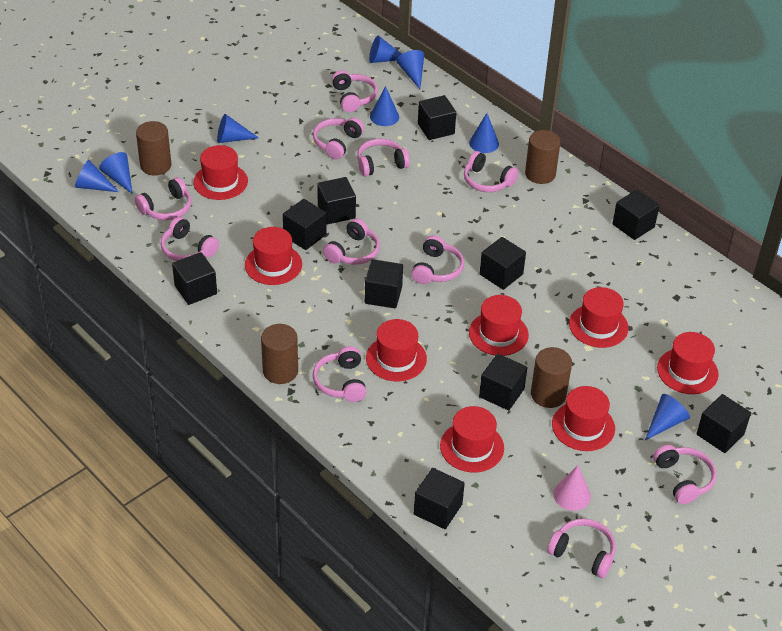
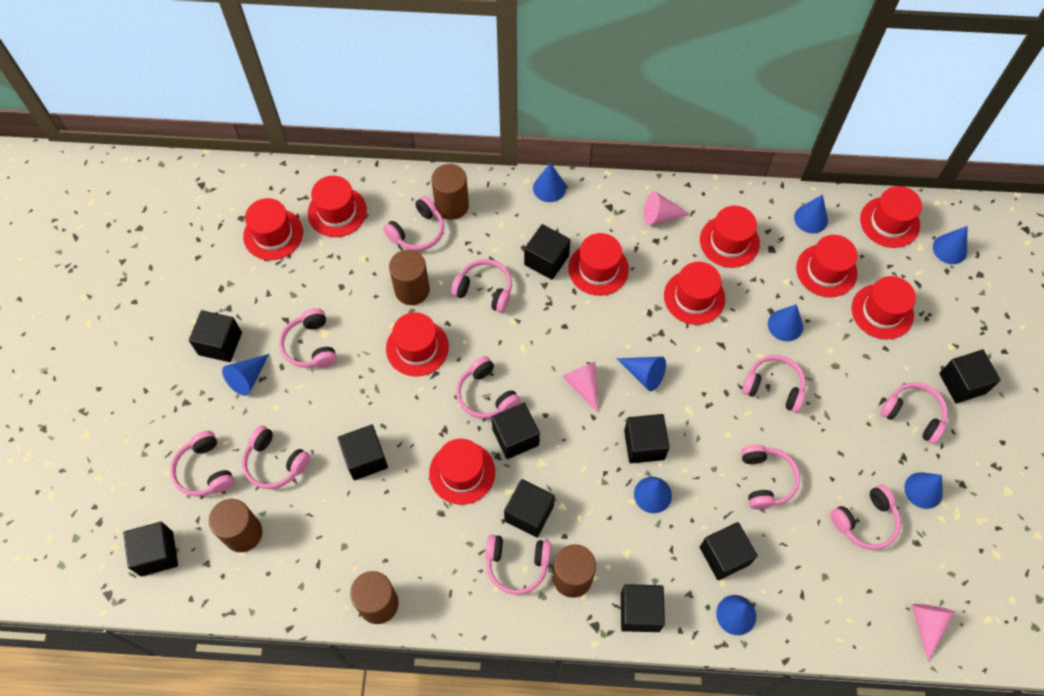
blue cone: [75,160,119,192] [99,152,133,194] [217,114,259,143] [369,35,401,63] [370,86,399,126] [397,50,424,89] [469,113,499,153] [645,394,690,440] = 8 -> [222,354,269,396] [533,163,566,202] [616,357,666,391] [634,477,672,513] [716,595,756,635] [768,304,803,341] [794,194,828,233] [904,472,943,509] [933,226,967,264] = 9
brown cylinder: [136,121,171,175] [261,324,298,384] [525,130,560,184] [531,347,572,408] = 4 -> [209,499,262,552] [350,571,399,624] [389,250,430,305] [431,164,469,220] [553,544,596,598] = 5
pink cone: [553,465,591,511] = 1 -> [562,362,598,413] [644,191,691,225] [912,604,955,661] = 3
red hat: [193,145,248,200] [245,227,302,285] [366,319,427,381] [440,406,504,473] [469,295,529,356] [552,386,615,451] [569,287,629,348] [657,332,719,394] = 8 -> [243,198,303,260] [308,176,367,237] [386,312,449,376] [429,439,495,505] [568,233,629,296] [664,262,725,325] [700,206,760,268] [796,235,858,297] [852,276,916,339] [860,186,922,248] = 10

